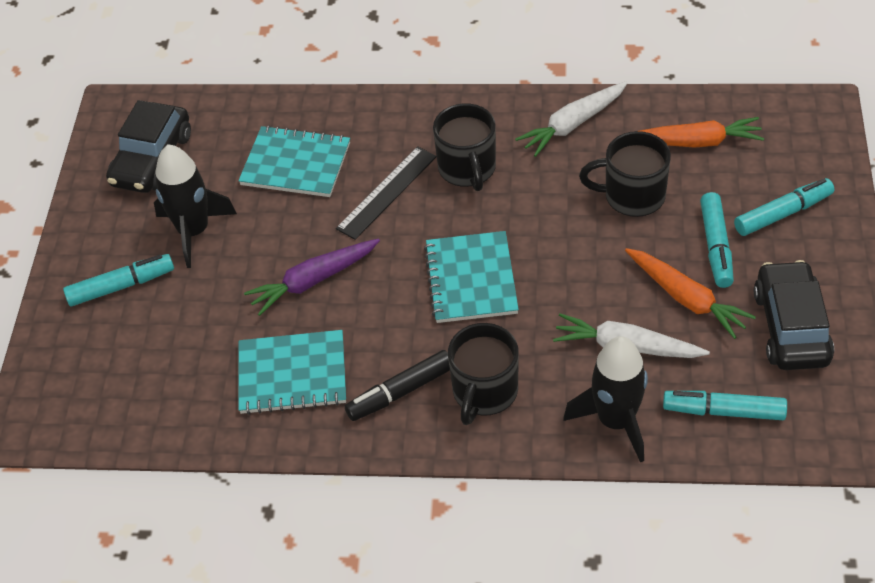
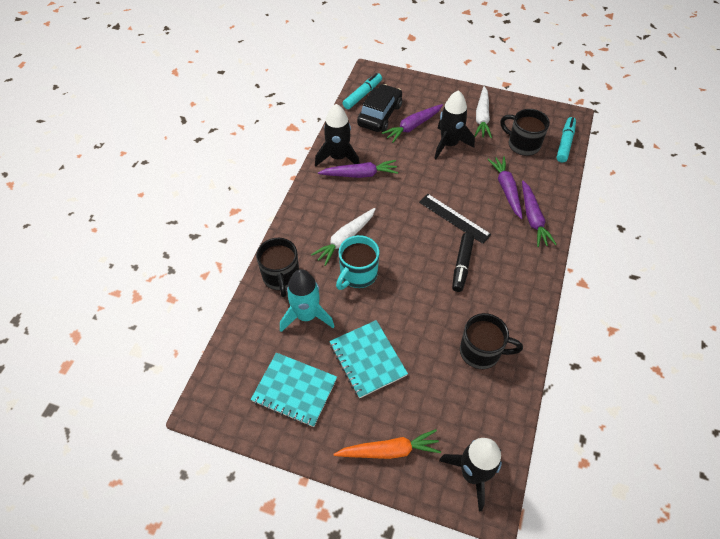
black car: [106,100,191,193] [754,260,834,370] = 2 -> [357,84,402,132] = 1
black rocket: [154,144,237,268] [563,336,648,462] = 2 -> [315,104,360,166] [434,90,475,159] [439,438,502,511] = 3
orange carrot: [625,248,756,339] [640,117,764,148] = 2 -> [333,429,441,459] = 1
purple carrot: [244,238,380,316] = 1 -> [318,160,398,178] [382,104,443,143] [487,156,523,219] [522,181,557,247] = 4
turquoise marker: [63,254,174,306] [663,391,787,420] [700,192,734,288] [734,178,834,236] = 4 -> [343,73,382,109] [557,117,576,162] = 2
turquoise mug: none = 0 -> [336,235,379,290] = 1
turquoise notebook: [238,125,350,197] [238,330,346,415] [424,231,519,323] = 3 -> [251,353,337,427] [329,320,408,398] = 2
turquoise rocket: none = 0 -> [280,269,334,332] = 1

